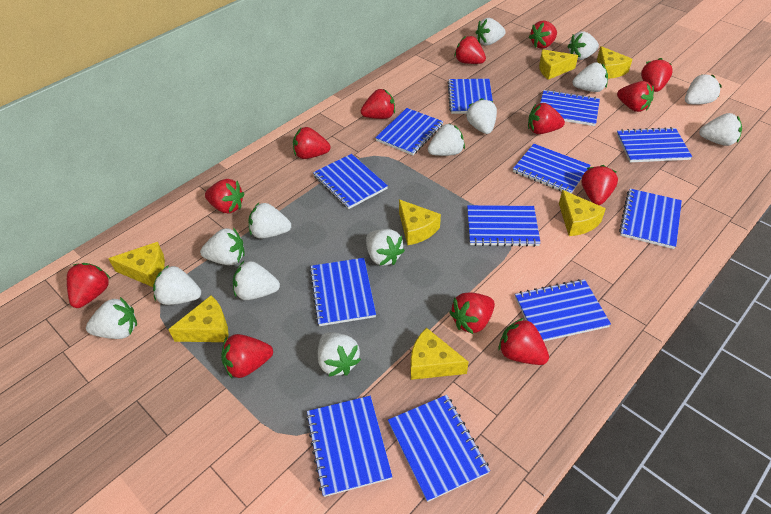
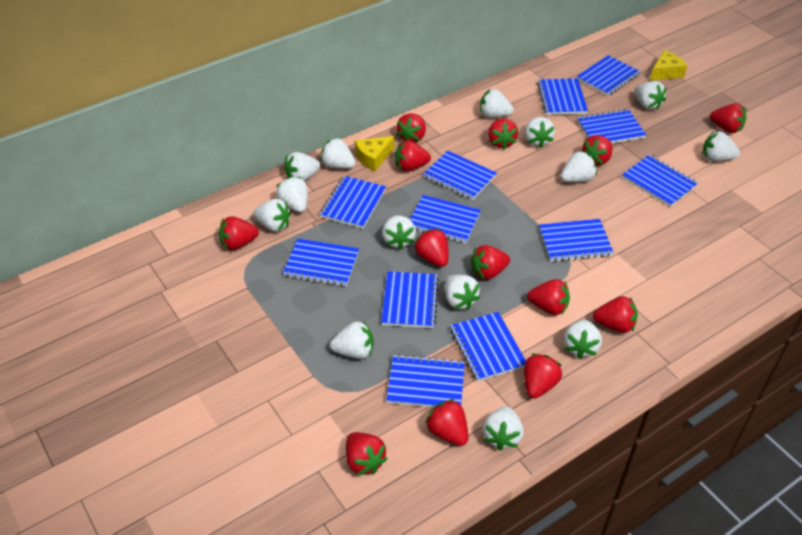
yellow cheese: [108,242,165,287] [168,296,229,342] [399,199,441,246] [410,328,469,380] [539,49,578,80] [559,190,606,236] [597,46,633,79] = 7 -> [355,136,394,171] [650,50,688,81] = 2

